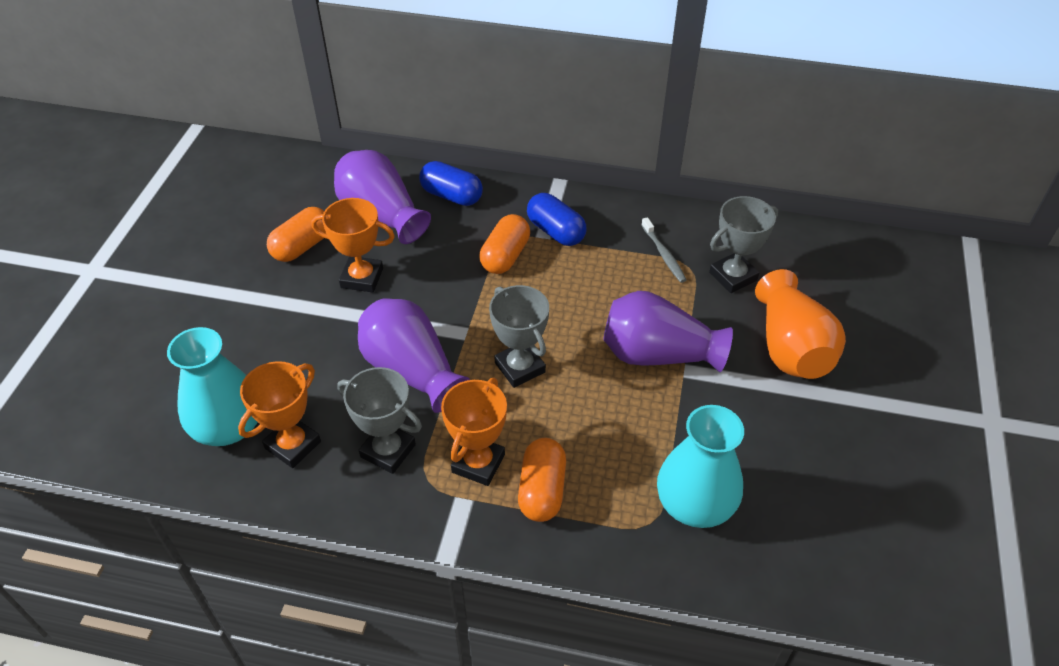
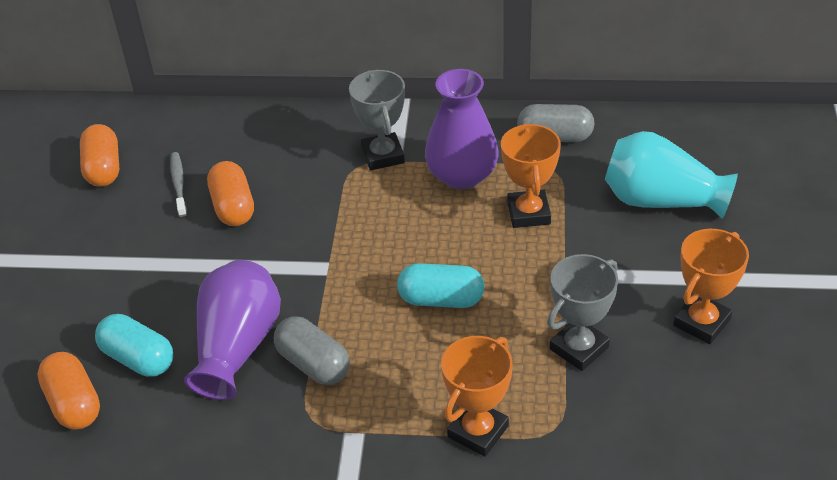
blue capsule: [419,161,483,206] [527,193,586,246] = 2 -> none = 0
grey capsule: none = 0 -> [274,316,350,385] [517,104,594,142] = 2
grey trophy: [337,367,422,474] [489,285,549,388] [709,196,778,293] = 3 -> [349,70,405,170] [547,254,618,371] = 2
orange vase: [755,269,846,379] = 1 -> none = 0
purple vase: [334,150,431,244] [358,298,470,413] [603,291,733,372] = 3 -> [184,260,281,400] [425,69,499,189] = 2
turquoise capsule: none = 0 -> [95,314,173,377] [397,263,485,308] = 2
turquoise vase: [167,327,258,446] [657,405,744,528] = 2 -> [605,131,738,219] = 1

